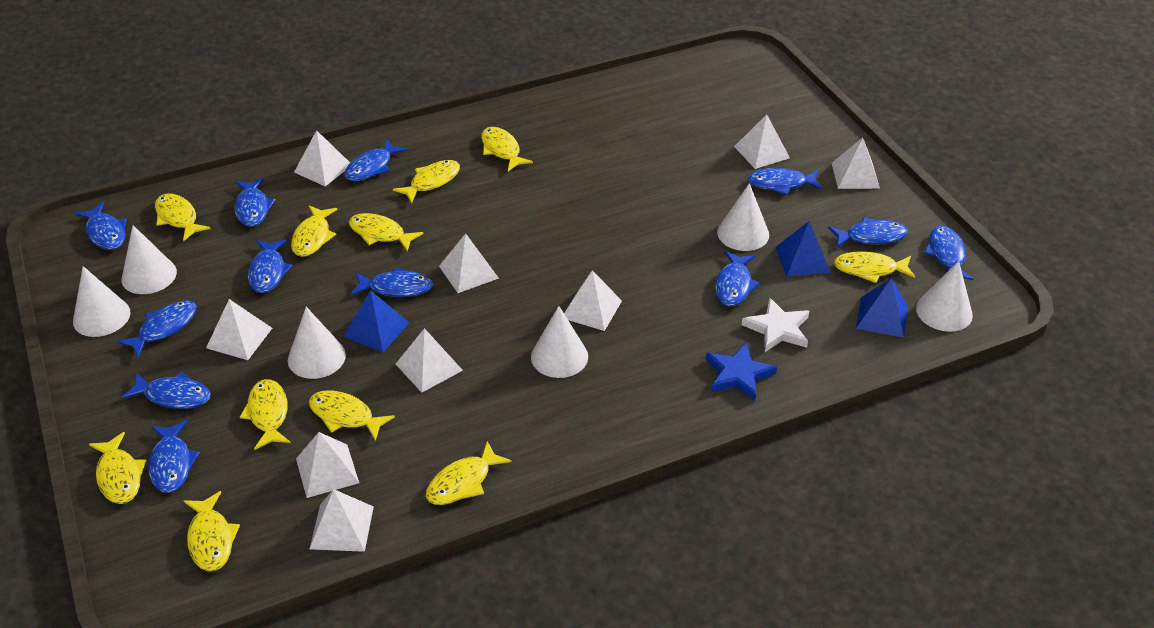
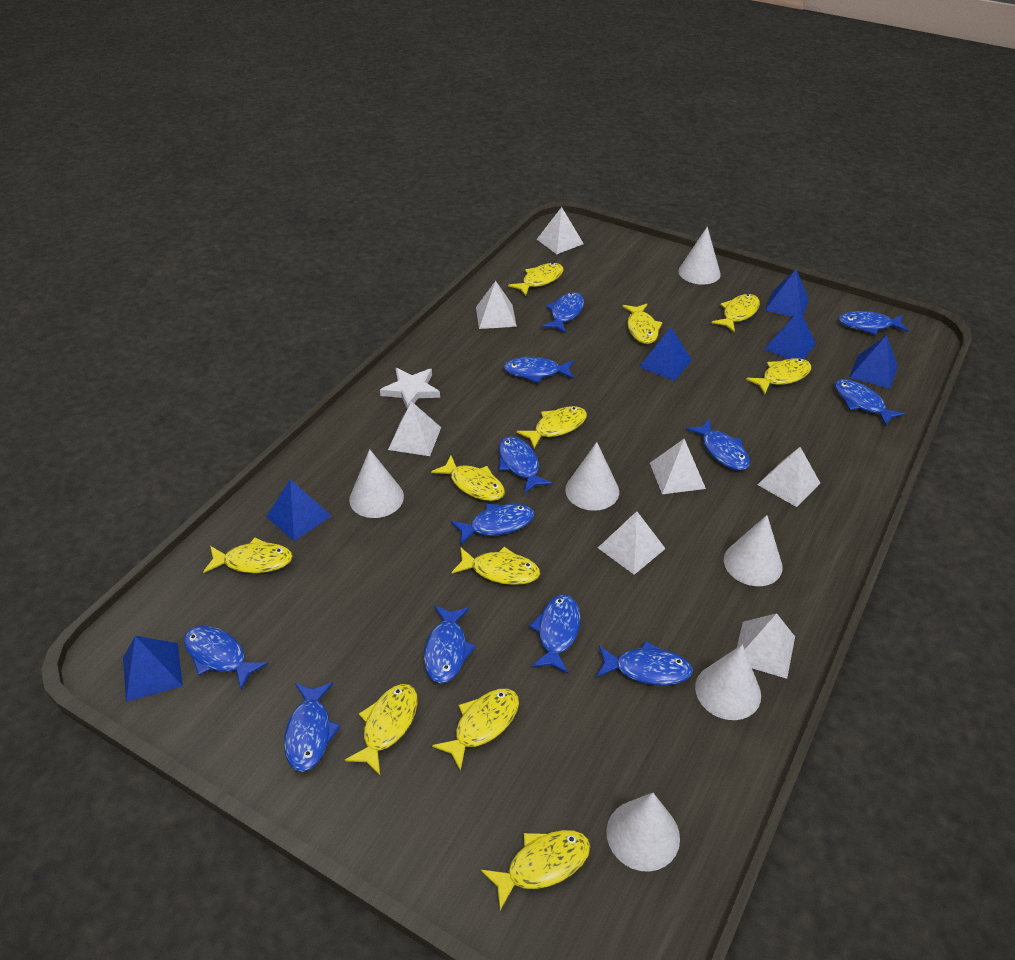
blue pyramid: [343,290,410,352] [776,221,831,277] [856,278,908,338] = 3 -> [123,636,183,702] [266,479,332,541] [639,327,692,381] [764,310,816,359] [765,270,809,317] [849,335,898,389] = 6
blue star: [706,343,777,401] = 1 -> none = 0
white pyramid: [206,299,272,360] [294,130,350,186] [296,432,359,498] [310,489,374,552] [396,328,463,393] [439,233,499,293] [564,270,622,331] [734,114,790,169] [832,138,880,189] = 9 -> [388,401,441,456] [476,281,517,329] [537,207,584,254] [598,511,666,575] [650,439,706,494] [737,613,795,679] [757,447,820,507] = 7

